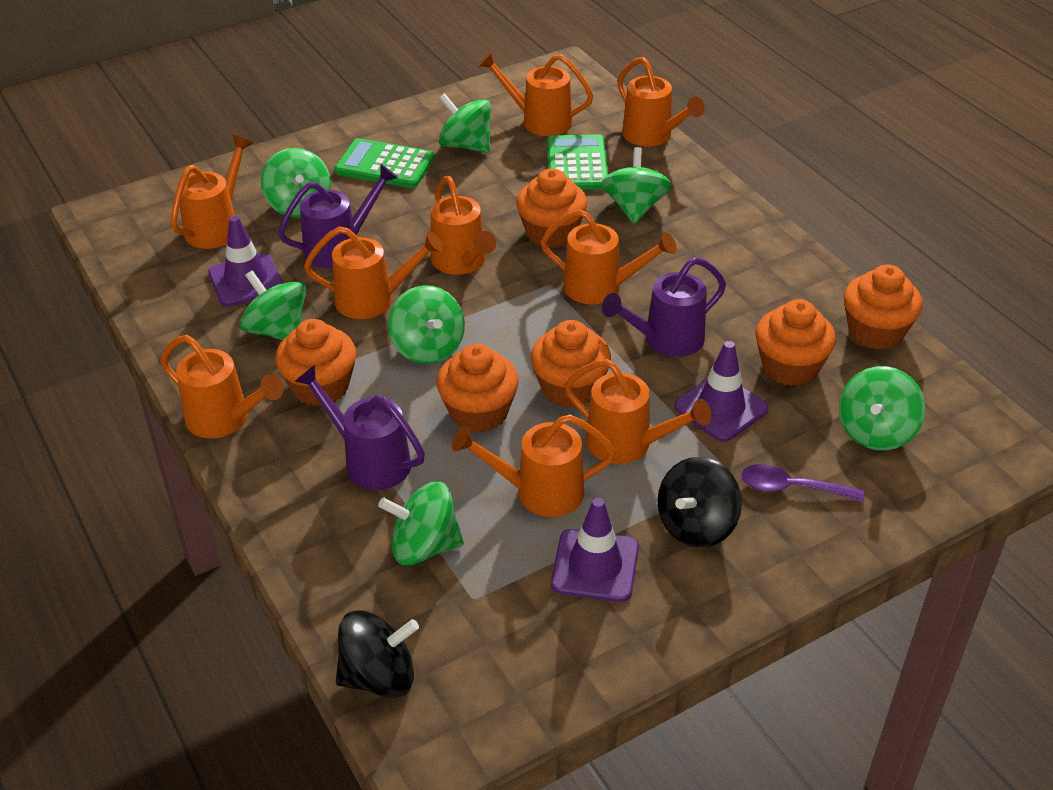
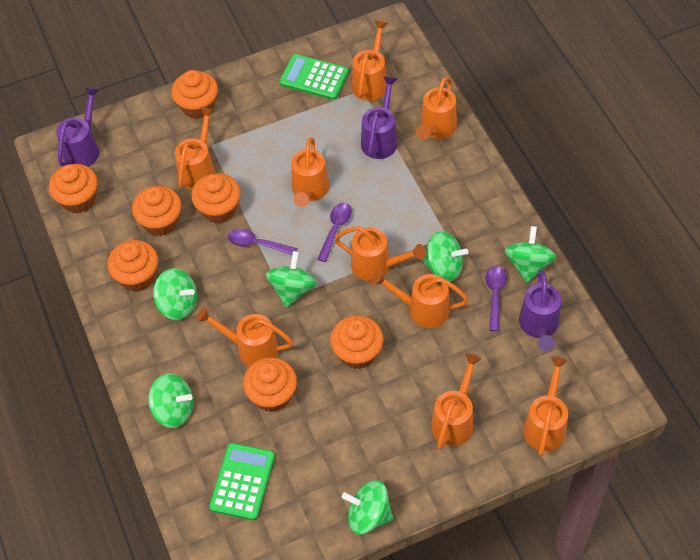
black spinning top: [336,610,419,698] [657,457,742,548] = 2 -> none = 0
green spinning top: [240,270,306,340] [261,148,331,218] [378,481,464,565] [388,285,465,364] [439,93,491,153] [601,147,671,224] [839,366,925,450] = 7 -> [148,373,193,428] [153,268,197,320] [266,251,317,308] [342,480,393,535] [422,231,469,282] [505,226,556,283] = 6
orange cupcake: [275,319,356,406] [436,344,519,433] [516,168,587,248] [530,320,611,408] [756,299,836,386] [844,265,923,350] = 6 -> [49,164,98,214] [107,240,158,292] [132,186,182,236] [171,70,218,119] [191,173,241,223] [243,357,297,412] [330,315,384,369] = 7
purple spoon: [741,464,865,502] = 1 -> [228,229,297,255] [317,203,352,262] [485,266,507,331] = 3
purple traffic cone: [208,216,283,307] [551,498,639,602] [674,341,768,442] = 3 -> none = 0

